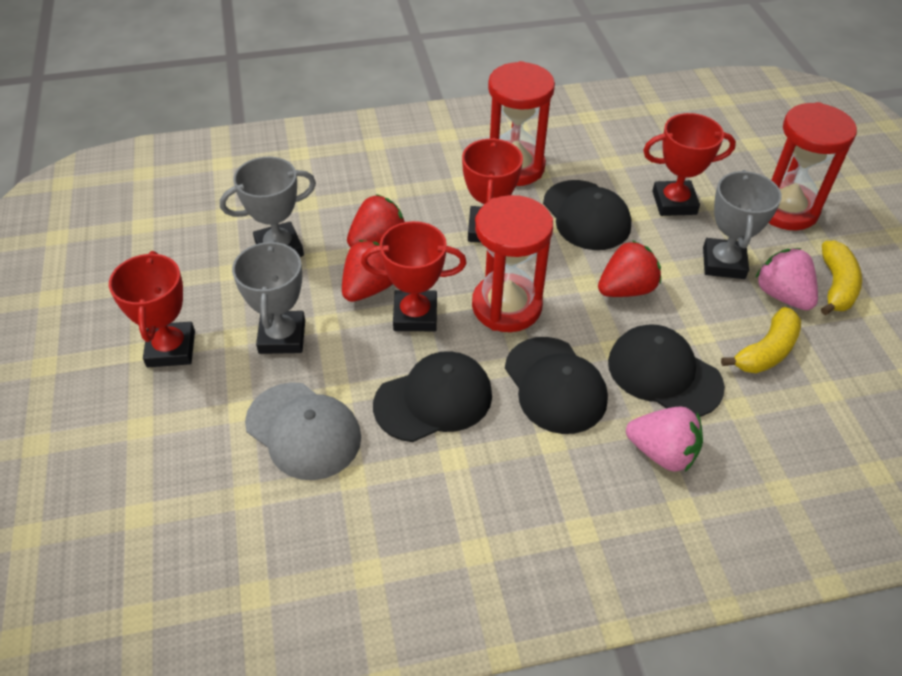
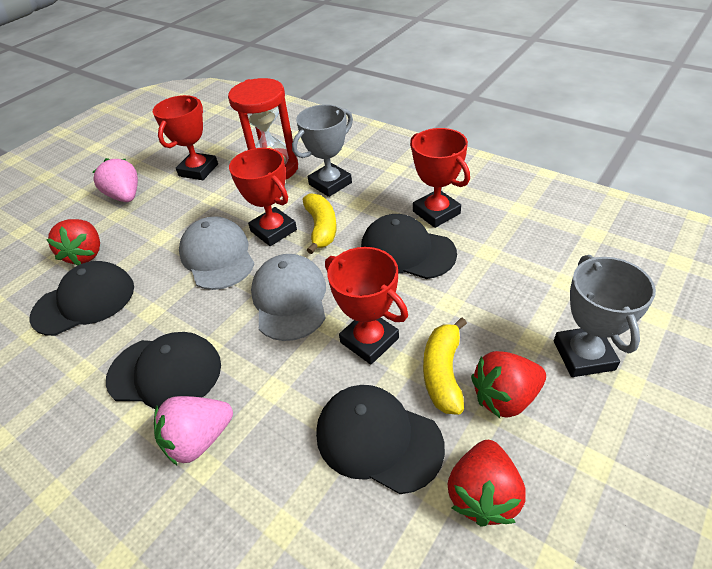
grey cap: [245,382,361,480] = 1 -> [179,216,254,290] [251,254,326,341] = 2
grey trophy: [220,157,316,257] [232,239,305,354] [703,170,782,279] = 3 -> [292,104,353,197] [554,255,656,377] = 2
red hourglass: [472,195,553,332] [488,61,555,186] [769,102,857,230] = 3 -> [228,78,298,180] = 1

